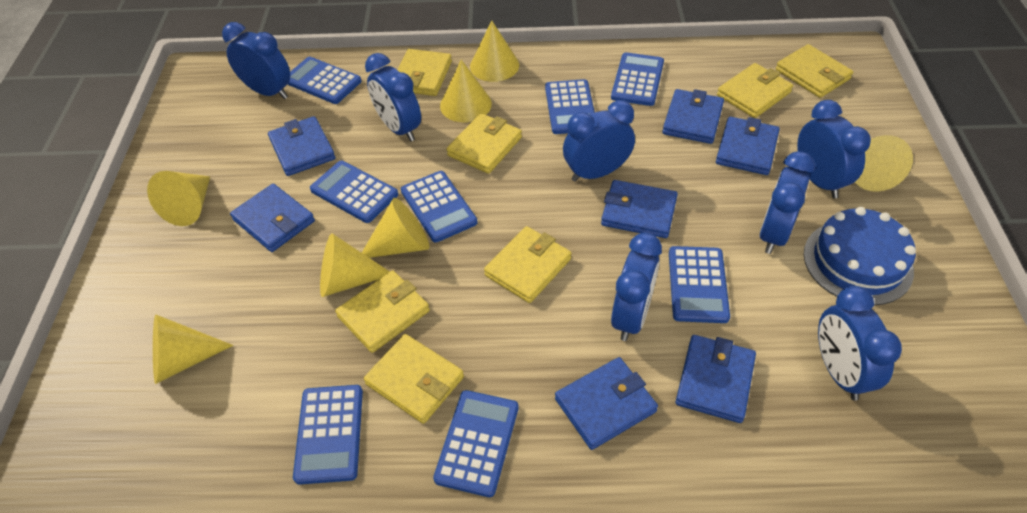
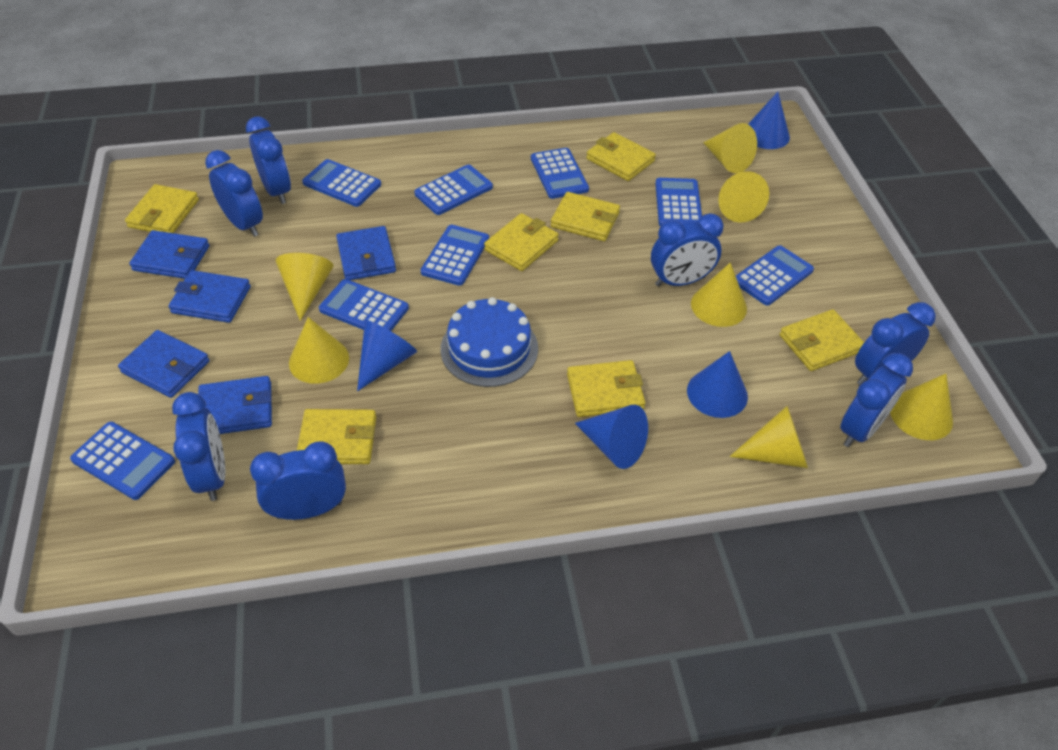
blue cone: none = 0 -> [357,320,417,391] [575,405,648,469] [687,351,748,418] [748,92,790,149] = 4
blue wallet: [230,184,315,252] [268,116,335,176] [555,357,658,450] [601,180,678,238] [662,89,724,144] [676,335,756,423] [716,117,780,175] = 7 -> [118,330,210,398] [129,230,210,279] [168,270,251,323] [198,376,272,434] [336,226,396,280] = 5

